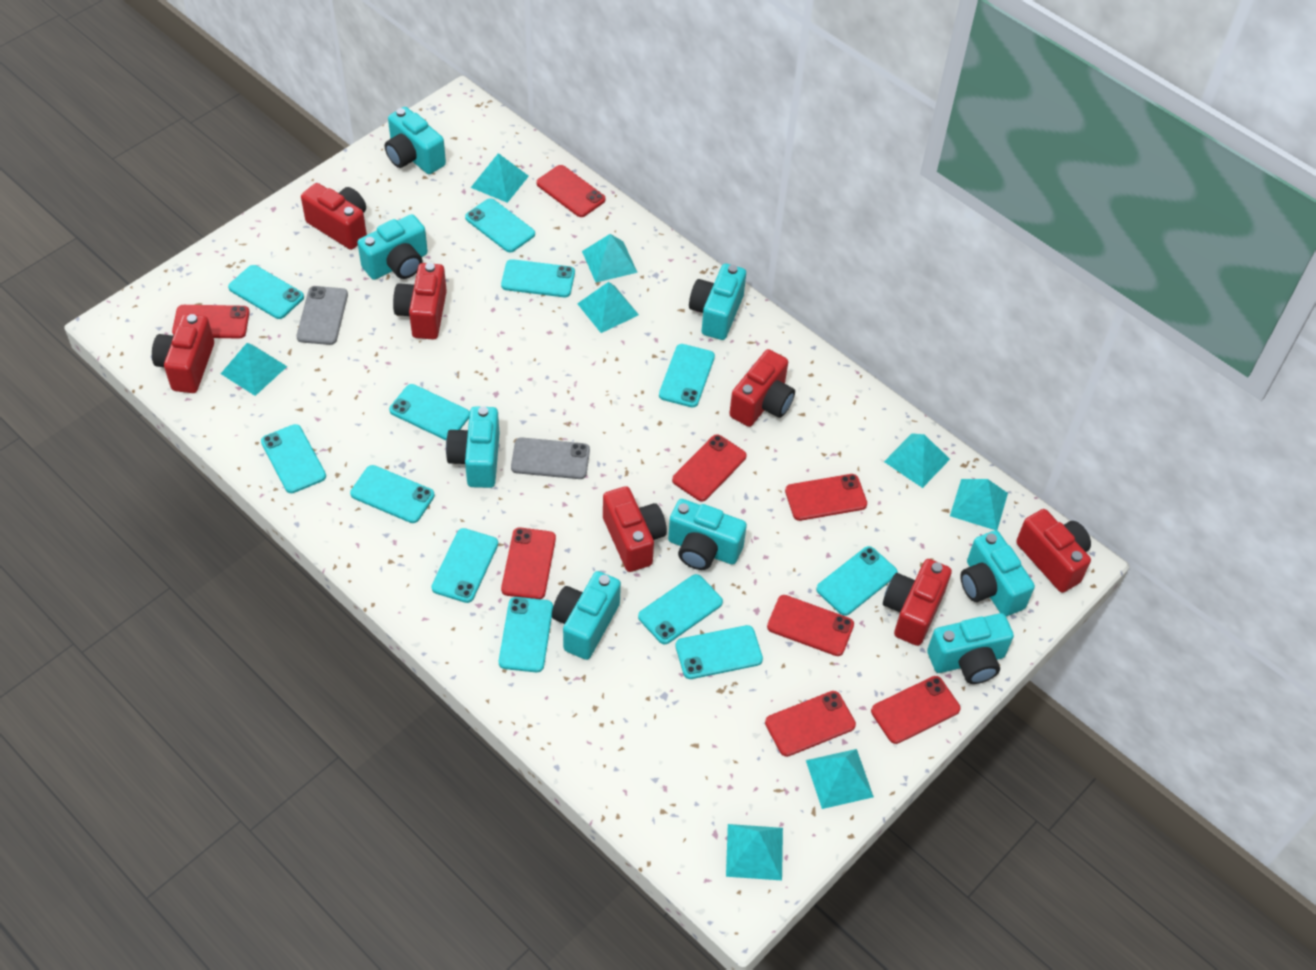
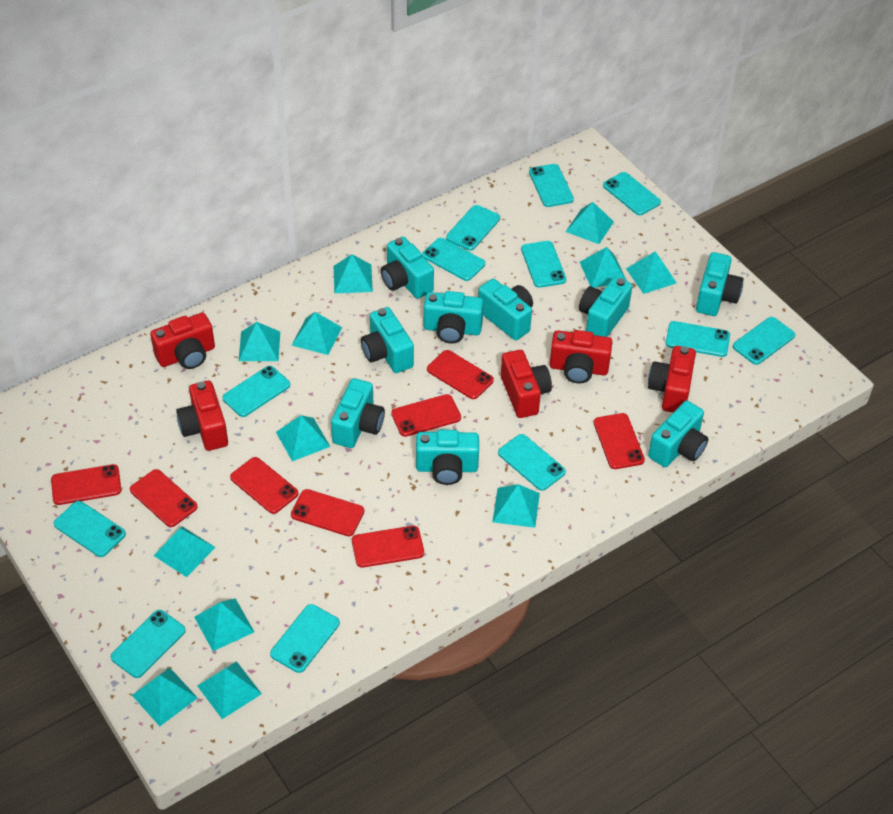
grey phone: [296,286,348,345] [511,437,590,479] = 2 -> none = 0
red camera: [152,314,214,393] [301,183,367,250] [393,263,447,340] [603,486,667,572] [729,349,795,427] [883,559,952,646] [1016,509,1091,593] = 7 -> [150,313,215,369] [176,381,228,451] [501,350,552,418] [550,330,612,383] [648,346,696,412] = 5
turquoise camera: [357,214,428,280] [384,107,446,174] [446,406,499,488] [552,571,621,660] [668,499,747,570] [689,264,746,340] [927,613,1014,684] [960,530,1035,616] = 8 -> [331,378,385,448] [361,307,414,373] [381,237,434,299] [416,430,479,485] [424,291,484,344] [478,279,533,340] [579,277,632,337] [648,401,708,467] [696,252,744,316] = 9
turquoise pyramid: [221,343,287,396] [471,153,529,203] [577,282,639,333] [582,234,638,283] [726,824,783,880] [806,749,874,809] [884,433,950,488] [950,479,1008,530] = 8 -> [132,668,198,726] [153,526,216,577] [194,598,254,651] [197,661,262,719] [239,322,280,361] [276,415,330,461] [292,312,342,355] [334,254,373,293] [493,484,540,528] [566,202,614,244] [580,247,627,288] [626,251,677,294] = 12

